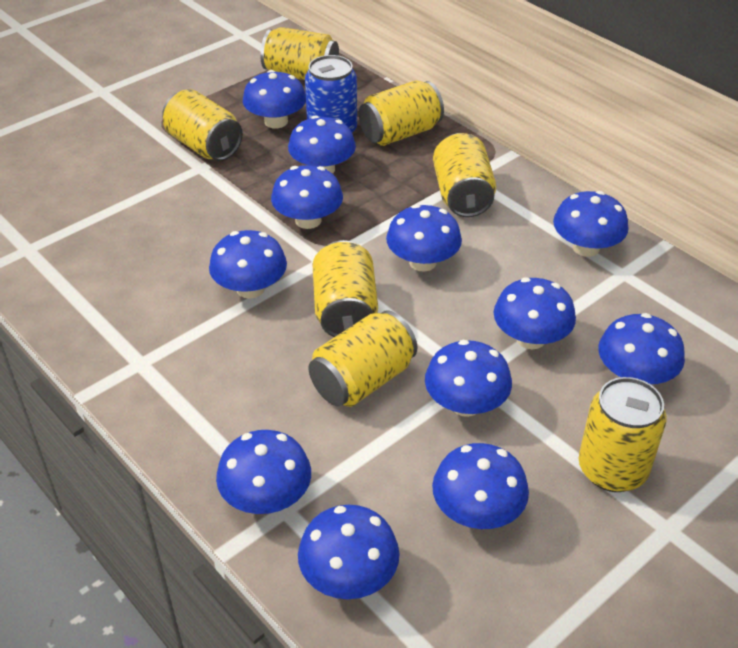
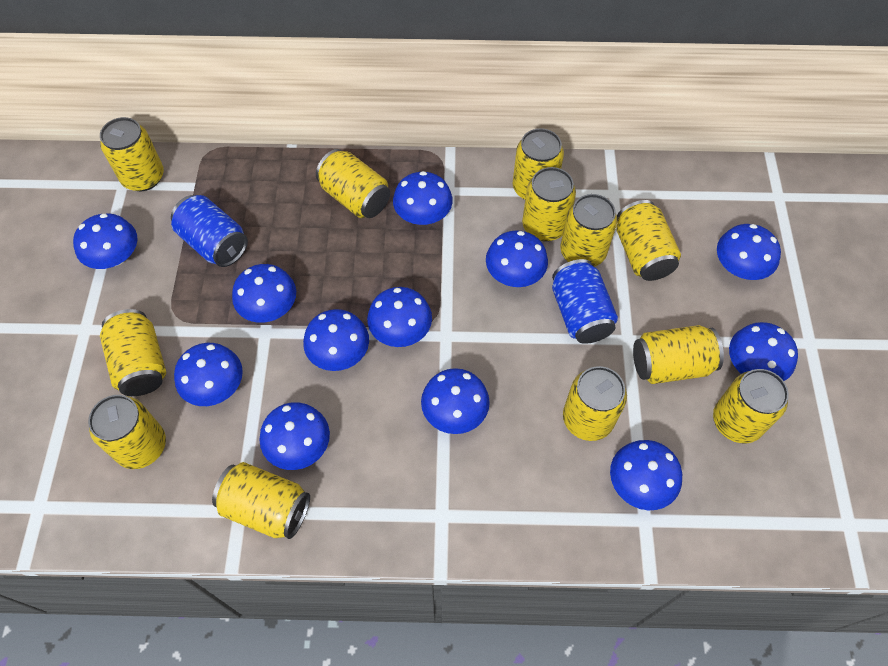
blue can: [305,55,357,133] = 1 -> [171,195,248,267] [552,259,618,344] = 2
yellow can: [162,89,243,161] [260,27,339,80] [308,310,417,407] [312,240,378,337] [359,81,444,146] [433,133,496,217] [579,377,667,492] = 7 -> [88,395,166,469] [100,117,164,191] [100,309,166,396] [212,462,310,539] [316,149,390,218] [513,128,564,200] [522,167,576,241] [561,194,617,267] [563,366,627,441] [616,200,681,281] [633,325,724,384] [713,369,789,443] = 12

